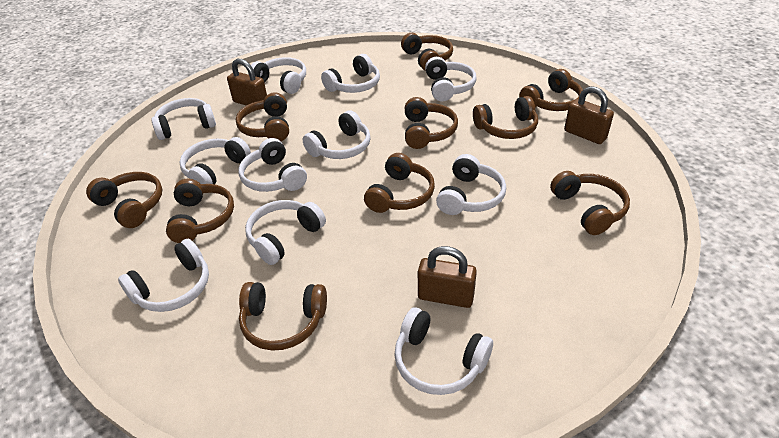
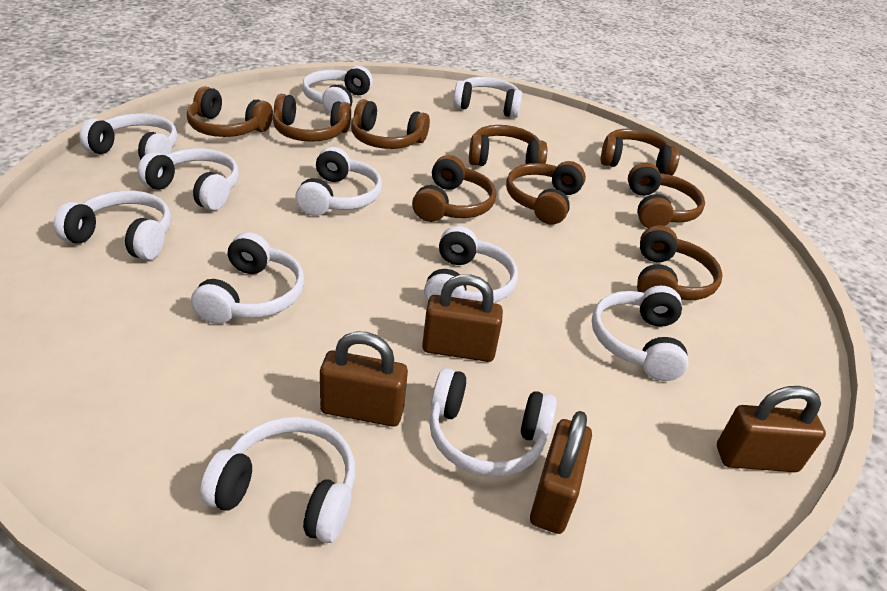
brown headphones: [86,172,162,228] [166,179,234,243] [236,92,289,141] [239,282,327,351] [364,153,435,213] [401,33,453,71] [405,97,458,149] [473,96,538,139] [519,69,583,111] [550,171,630,235] = 10 -> [187,86,273,137] [273,94,351,142] [351,99,430,149] [412,155,496,222] [469,125,547,166] [506,161,586,225] [601,129,680,175] [628,163,705,228] [637,225,723,300] = 9
brown padlock: [227,59,267,106] [418,246,477,308] [564,86,614,144] = 3 -> [320,331,408,427] [422,274,503,362] [530,411,592,534] [717,386,826,472] = 4

